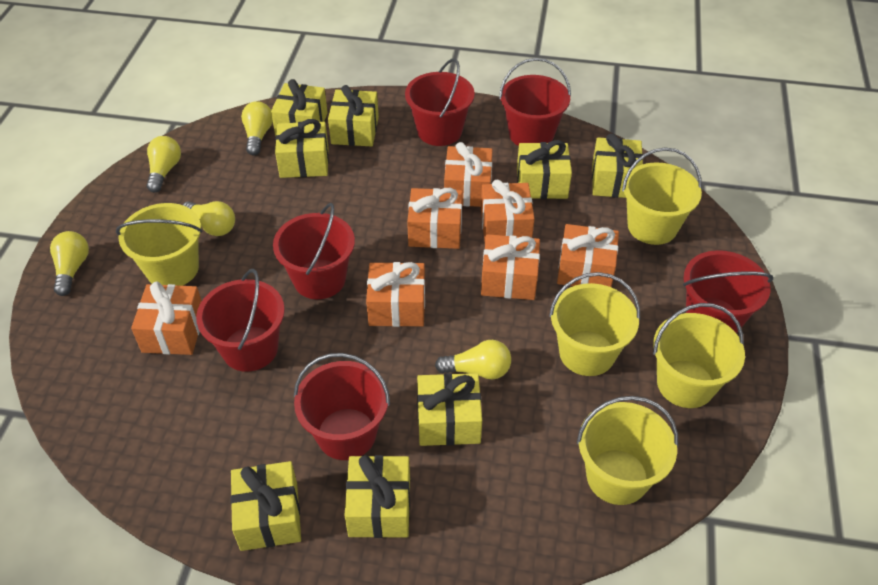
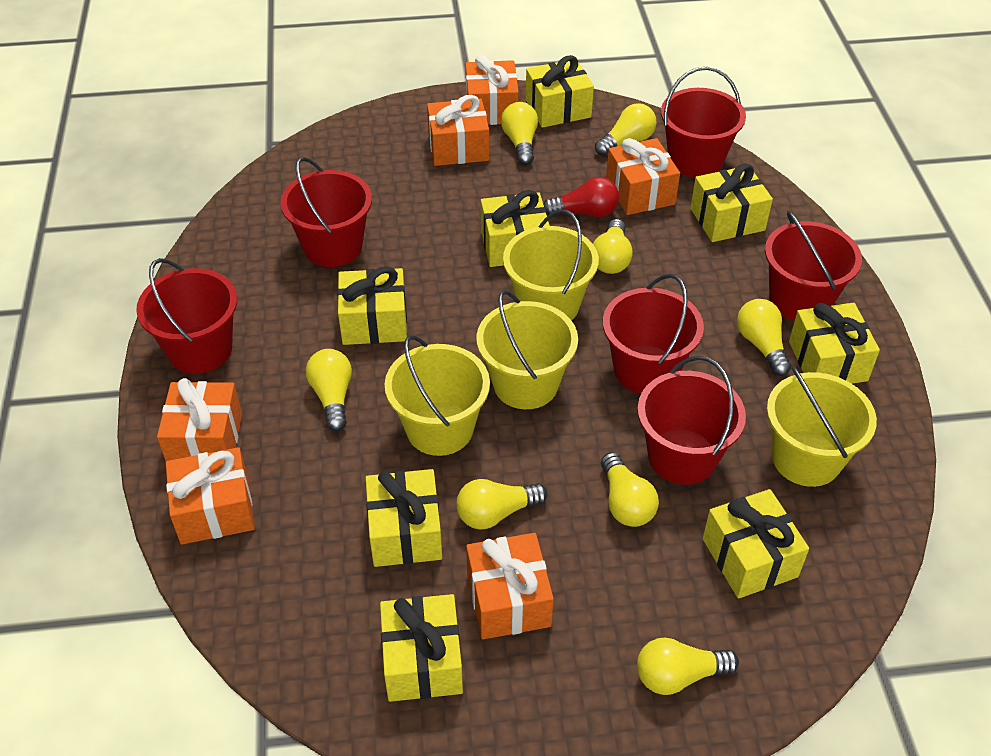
orange gift: [131,282,202,355] [366,262,425,327] [407,188,462,249] [444,142,493,207] [481,180,535,241] [481,234,540,300] [557,224,619,287] = 7 -> [157,378,242,461] [166,447,255,545] [427,95,489,166] [466,55,519,125] [466,533,554,639] [606,138,680,215] = 6
red light bulb: none = 0 -> [543,177,619,217] = 1
yellow bucket: [116,203,202,286] [549,272,640,376] [577,396,678,505] [622,148,702,245] [653,303,745,408] = 5 -> [385,335,490,456] [476,290,578,409] [503,210,599,321] [767,365,877,487] = 4
yellow light bulb: [50,231,89,296] [146,136,181,192] [182,201,235,236] [241,101,273,155] [435,340,511,379] = 5 -> [306,349,352,431] [456,479,547,530] [501,102,538,165] [593,219,633,274] [595,103,656,156] [601,452,659,527] [637,638,739,695] [737,299,791,376] = 8

